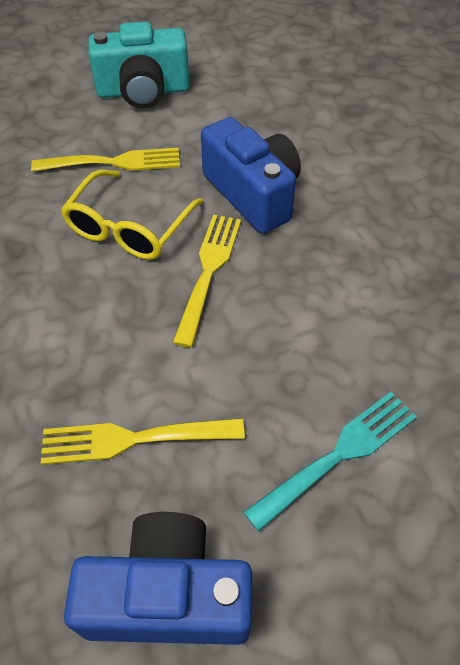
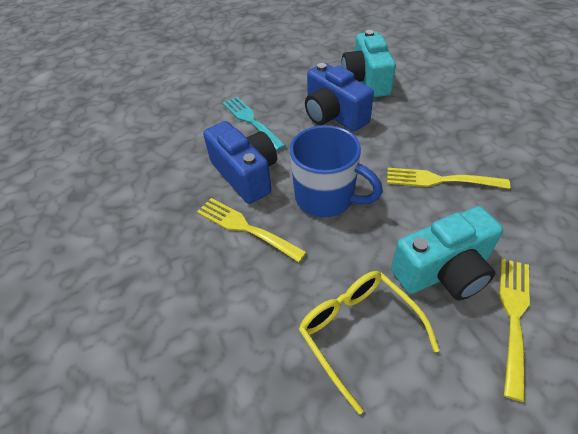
blue mug: none = 0 -> [289,125,383,217] = 1
turquoise camera: [88,21,190,108] = 1 -> [341,30,396,98] [391,206,503,300] = 2

